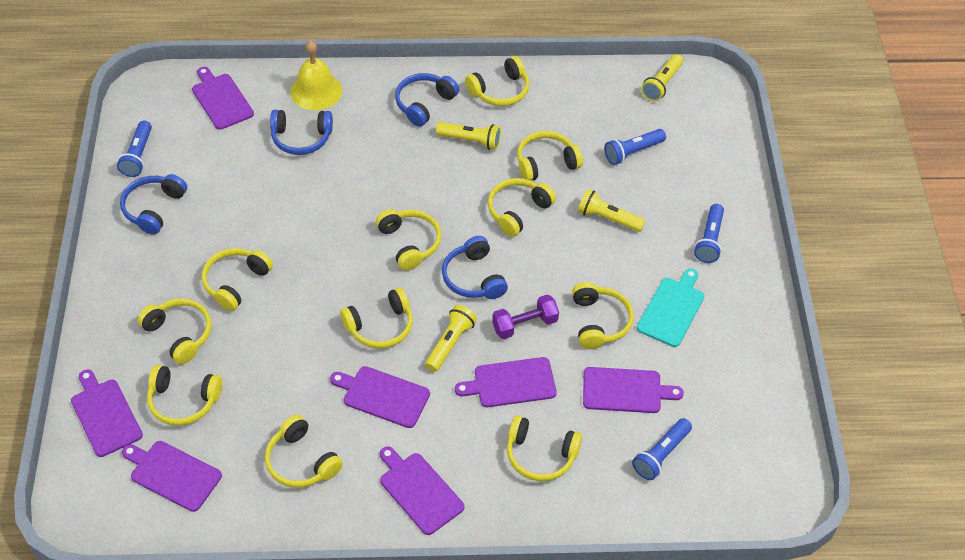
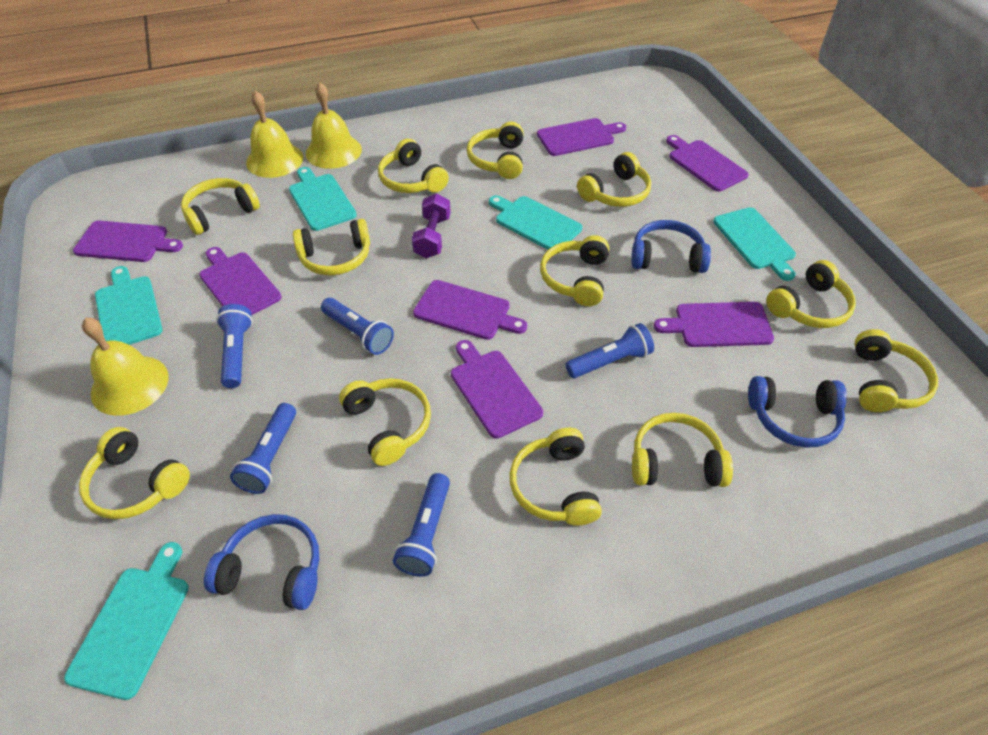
blue flashlight: [117,121,152,177] [604,129,666,165] [632,418,692,480] [694,204,724,263] = 4 -> [216,304,253,388] [230,403,296,494] [321,298,394,355] [393,473,450,577] [566,323,654,378] = 5
blue headphones: [120,174,187,235] [270,110,333,155] [395,73,459,127] [442,236,508,299] = 4 -> [204,514,319,610] [631,220,711,273] [748,376,847,448] = 3
turquoise cutting board: [637,268,704,347] = 1 -> [64,542,189,700] [95,266,163,345] [289,167,357,231] [489,195,582,250] [713,207,796,281] = 5
yellow bell: [290,40,342,110] = 1 -> [82,318,169,416] [246,91,303,178] [306,82,362,169] = 3
yellow flashlight: [425,305,477,372] [436,122,501,150] [578,189,646,232] [641,54,683,101] = 4 -> none = 0
yellow headphones: [138,298,211,364] [147,365,223,426] [202,248,273,311] [265,415,343,488] [340,287,413,349] [376,209,441,271] [465,56,529,106] [488,178,556,237] [507,415,582,481] [517,131,583,181] [572,282,634,349] = 11 -> [79,427,190,519] [181,178,260,235] [293,219,370,276] [339,378,431,466] [378,139,449,193] [467,122,523,179] [510,428,602,526] [540,235,609,306] [577,152,651,207] [632,413,733,487] [766,260,856,328] [855,329,938,412] = 12

